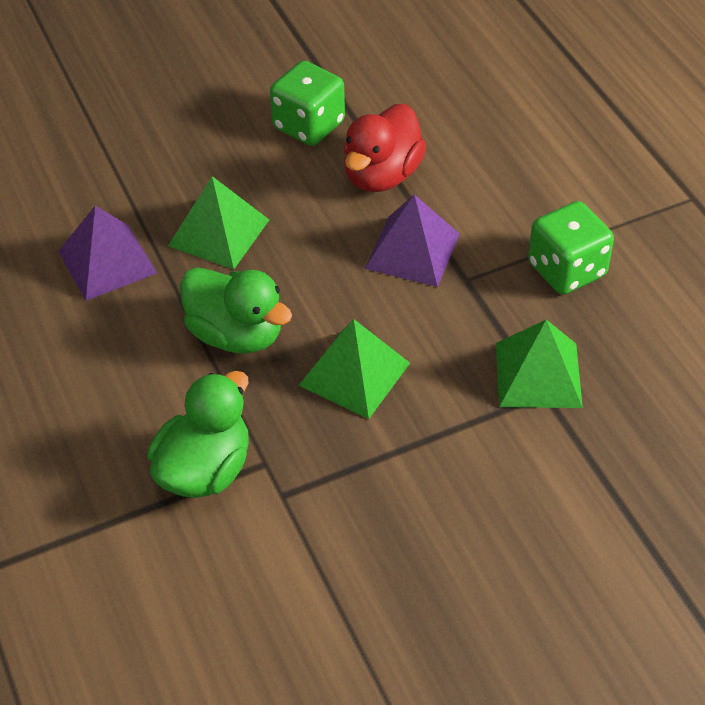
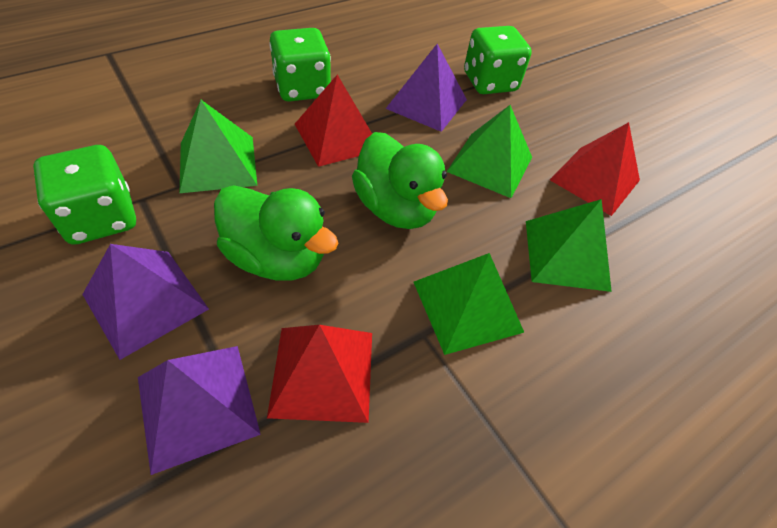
green dice: [270,61,345,146] [528,201,614,295] = 2 -> [33,145,136,245] [269,28,331,102] [464,26,532,94] = 3
green pyramid: [168,176,269,269] [298,319,410,419] [496,320,583,408] = 3 -> [180,100,257,193] [414,253,524,355] [447,105,532,198] [526,199,612,292] = 4
purple pyramid: [58,206,157,301] [365,194,460,287] = 2 -> [82,244,209,360] [138,346,261,475] [386,44,467,132] = 3
red duck: [344,104,426,192] = 1 -> none = 0
red pyramid: none = 0 -> [267,325,372,423] [295,74,372,167] [550,122,640,216] = 3

